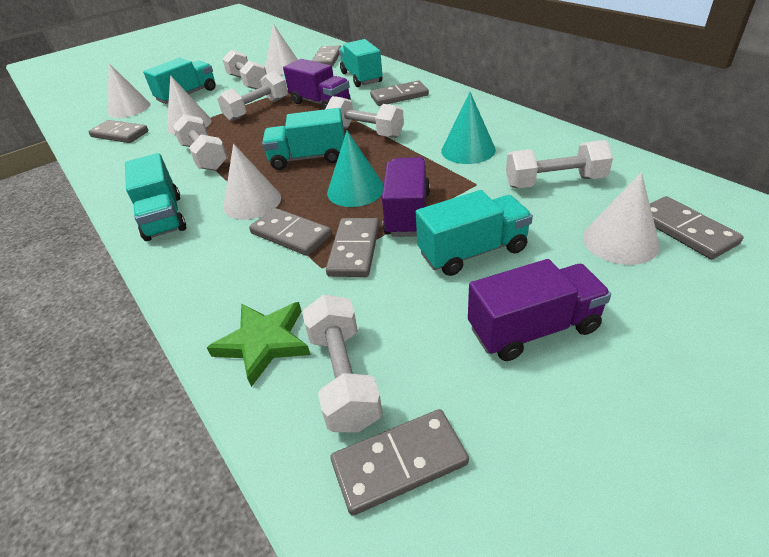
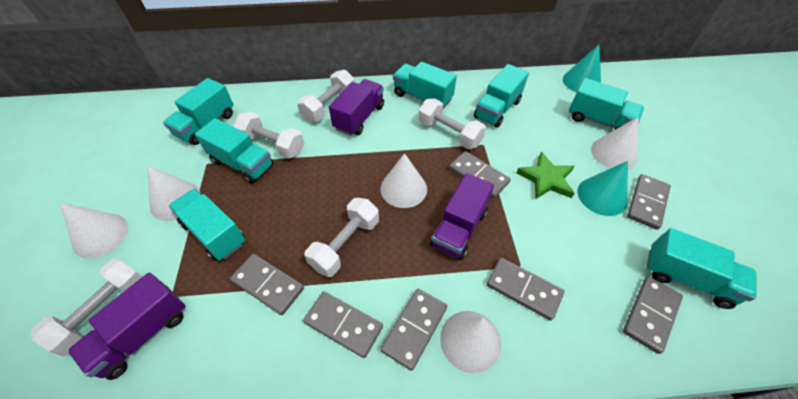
turquoise truck: [125,153,186,241] [143,58,216,104] [262,108,345,170] [339,39,382,87] [416,190,533,276] = 5 -> [163,78,234,145] [169,189,245,261] [195,118,273,184] [393,62,457,109] [474,64,529,128] [569,78,644,130] [647,228,757,309] = 7
white dumbbell: [172,114,228,171] [217,71,288,121] [222,50,266,89] [302,295,383,433] [325,96,404,138] [506,140,613,188] = 6 -> [30,258,142,356] [233,112,304,159] [297,70,355,122] [304,198,379,277] [418,98,486,149] = 5

